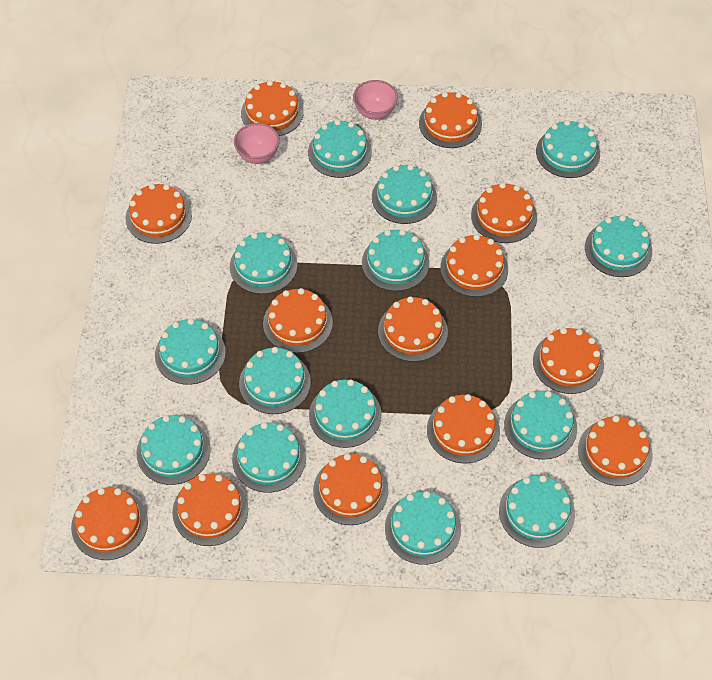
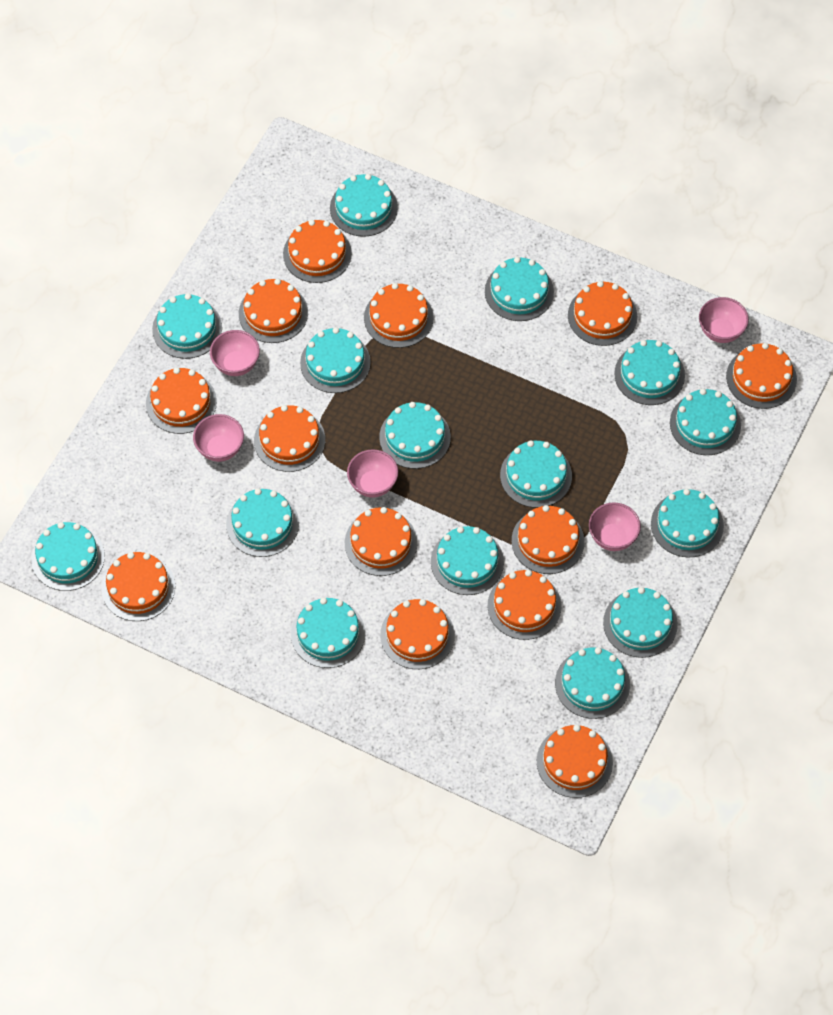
pink bowl: [234,123,280,164] [353,80,398,120] = 2 -> [193,414,244,462] [210,330,260,376] [347,449,398,498] [589,502,641,551] [699,297,749,343] = 5
turquoise cake: [136,415,211,485] [155,318,226,385] [230,232,297,294] [232,422,306,493] [239,347,311,414] [308,120,372,178] [309,379,382,448] [362,229,430,291] [372,165,437,224] [385,491,461,565] [499,475,575,548] [504,391,577,460] [536,120,600,178] [585,215,652,277] = 14 -> [31,522,105,591] [152,293,222,359] [226,488,299,557] [291,598,365,668] [300,327,371,393] [330,174,398,237] [379,402,451,469] [431,526,504,595] [485,257,554,321] [500,440,572,508] [555,647,630,719] [603,587,678,658] [614,340,685,405] [651,489,724,558] [670,389,741,455] = 15

